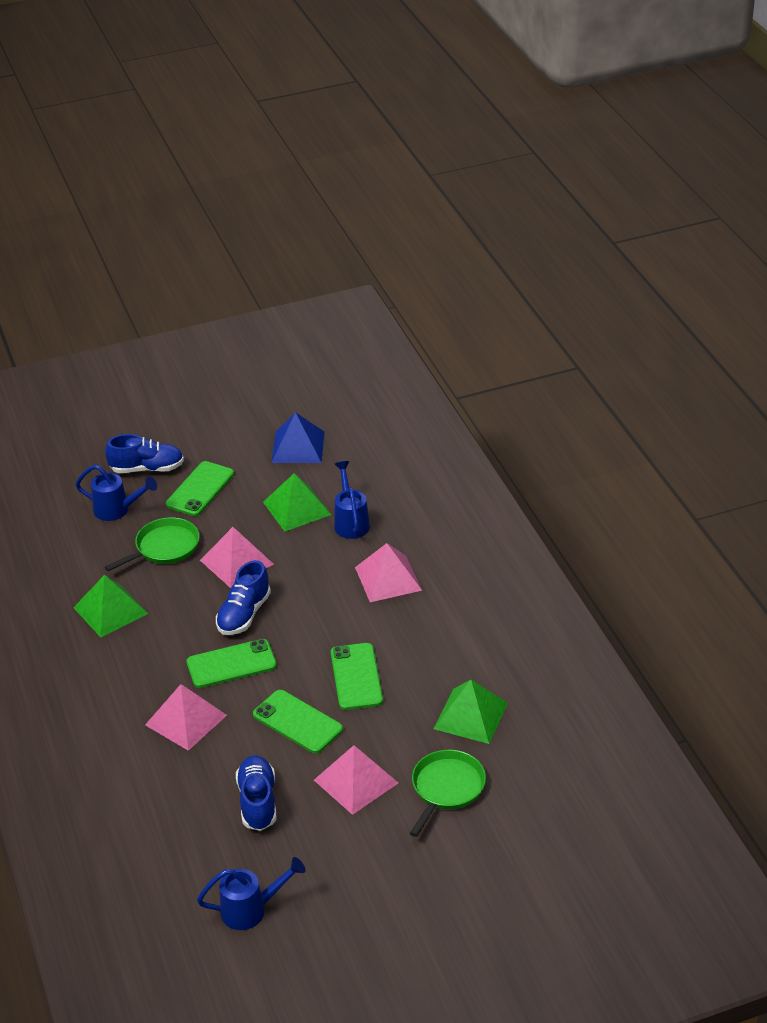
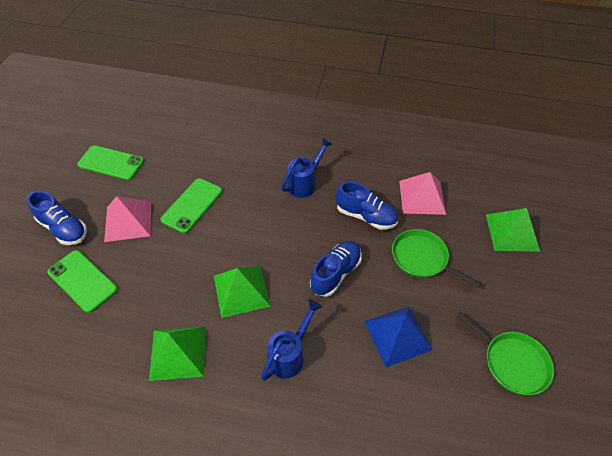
blue watering can: [75,465,157,521] [197,857,306,930] [334,461,370,539] = 3 -> [261,300,322,381] [281,138,332,198] = 2
green phone: [166,461,234,516] [187,639,277,688] [253,690,343,754] [331,643,383,710] = 4 -> [48,250,118,313] [77,145,144,180] [160,178,222,234] = 3
pink pyramid: [145,684,227,751] [200,527,274,588] [314,745,398,815] [355,543,422,602] = 4 -> [104,196,151,242] [399,172,446,215] = 2

